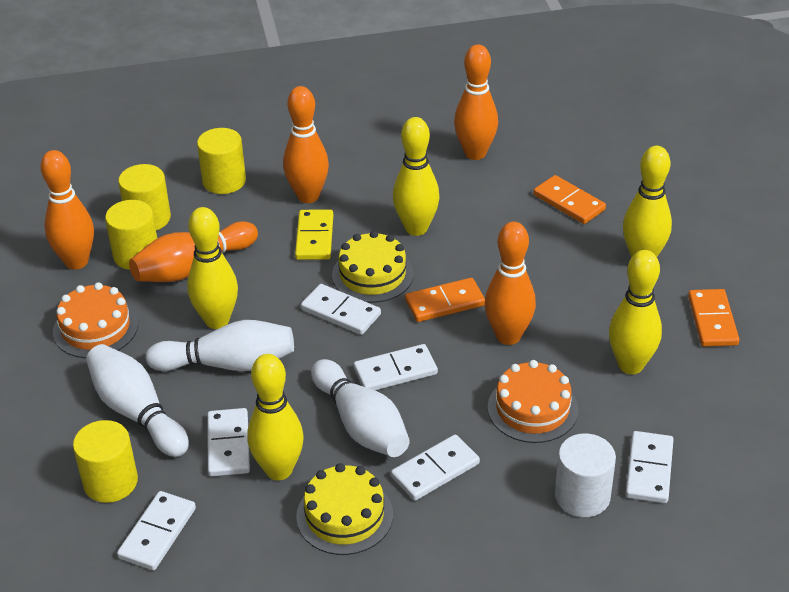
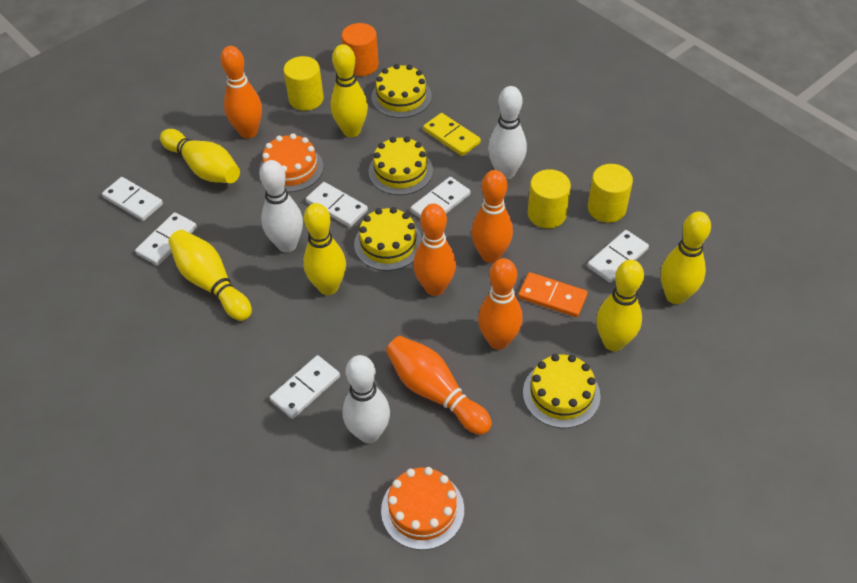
orange cylinder: none = 0 -> [341,23,379,76] = 1
orange domino: [405,278,485,322] [533,175,606,224] [688,289,739,347] = 3 -> [518,272,588,317] = 1
white cylinder: [555,433,616,517] = 1 -> none = 0
yellow bowling pin: [187,207,238,329] [247,354,303,480] [393,117,440,236] [609,250,662,374] [623,146,672,258] = 5 -> [160,129,240,183] [168,230,252,321] [303,203,346,295] [330,44,368,137] [596,260,644,351] [661,211,711,304] = 6
yellow cake: [296,463,393,555] [332,231,414,303] = 2 -> [354,207,422,271] [369,136,433,195] [371,64,432,118] [523,354,601,428] = 4
yellow cylinder: [73,420,138,503] [105,200,157,270] [118,164,171,230] [197,128,246,194] = 4 -> [283,56,324,111] [528,169,571,228] [588,164,633,223] = 3

